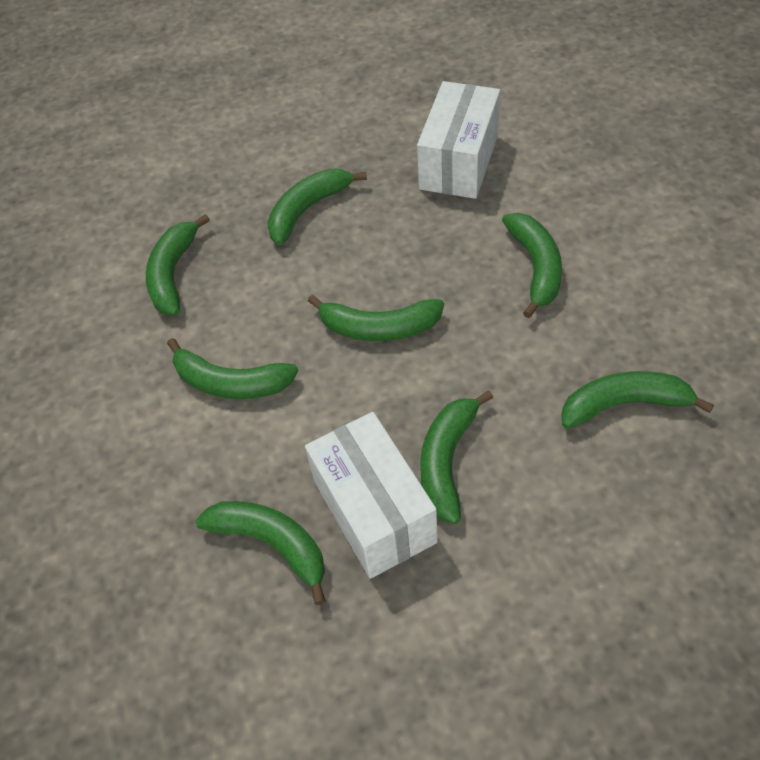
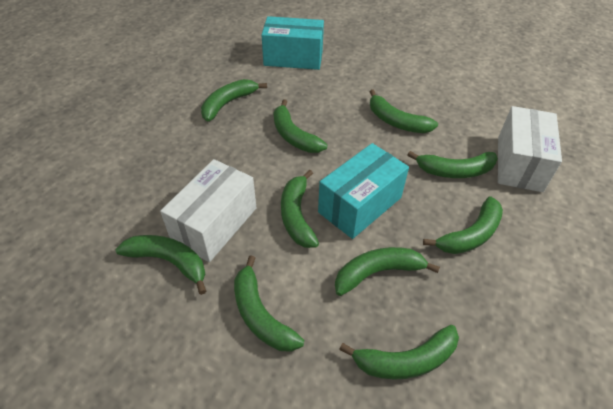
green banana: [146,214,210,315] [167,338,298,399] [196,501,326,605] [267,169,367,245] [308,295,444,341] [420,391,493,524] [502,213,562,318] [562,371,714,429] = 8 -> [116,235,206,295] [201,79,267,122] [234,255,304,352] [274,99,328,153] [281,170,319,248] [335,247,440,296] [339,325,459,380] [370,89,438,133] [408,151,498,178] [423,196,503,254] = 10
turquoise box: none = 0 -> [262,16,324,70] [318,143,409,239] = 2

